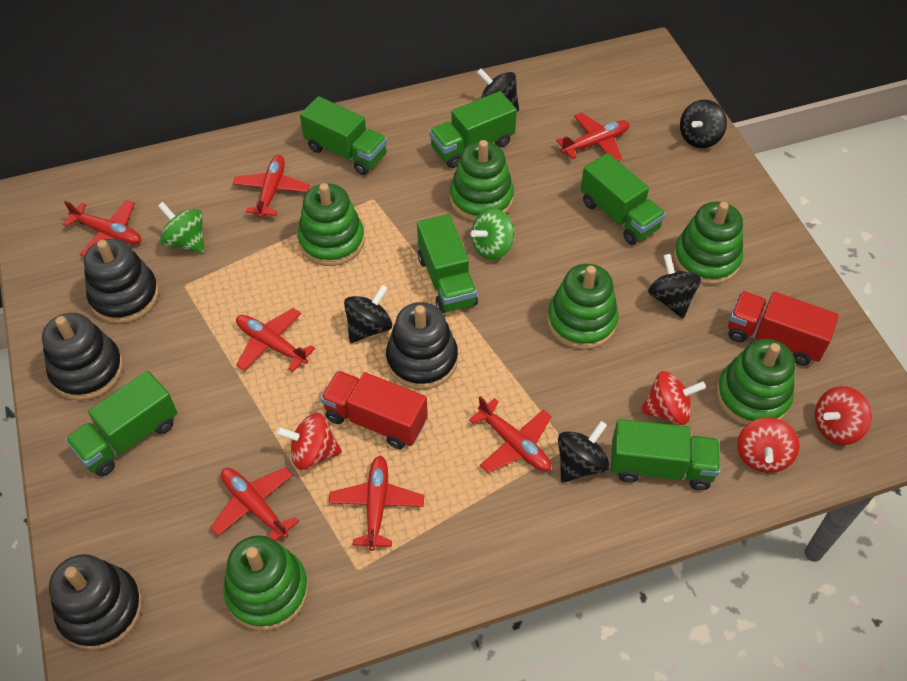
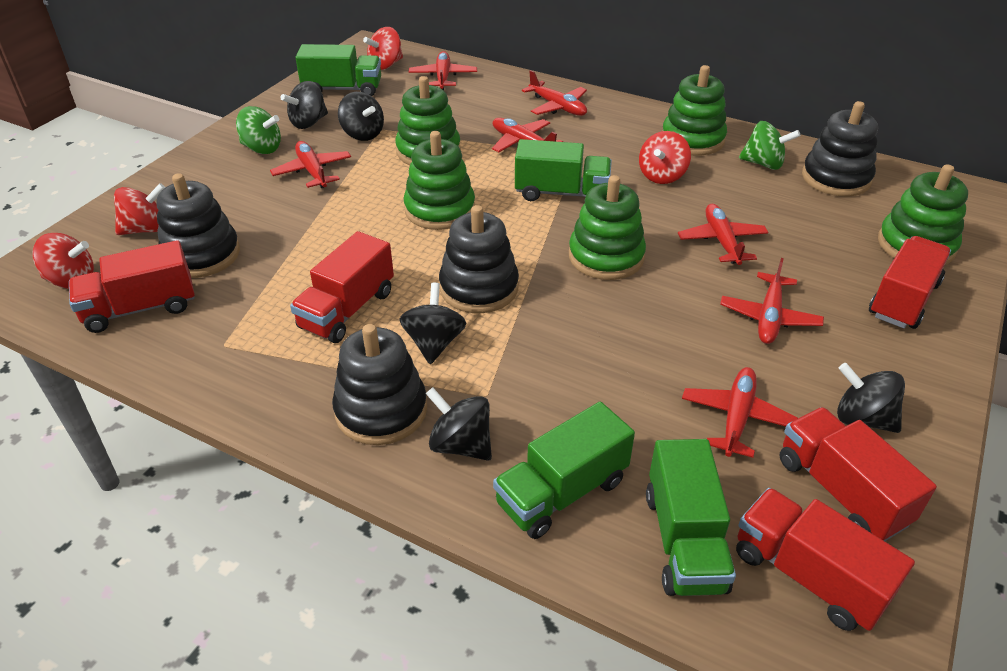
green stacking toy: [223,535,309,631] [298,183,365,266] [450,140,514,221] [547,264,619,350] [673,201,743,285] [716,339,795,425] = 6 -> [395,76,461,165] [404,131,475,230] [569,175,646,280] [663,65,727,156] [878,164,968,265] = 5
green truck: [65,371,178,477] [300,96,387,175] [417,214,478,313] [429,91,517,168] [580,153,666,245] [611,419,720,490] = 6 -> [296,44,381,96] [493,402,635,539] [515,139,612,201] [646,439,736,596] = 4
red truck: [320,371,428,449] [728,291,839,365] = 2 -> [69,240,195,333] [290,231,394,343] [736,488,915,631] [779,407,937,541] [869,236,951,329] = 5

